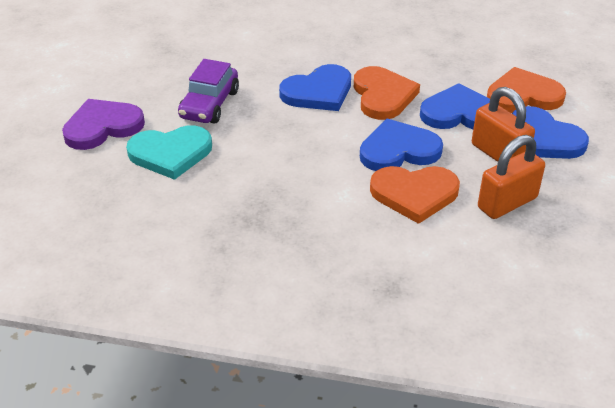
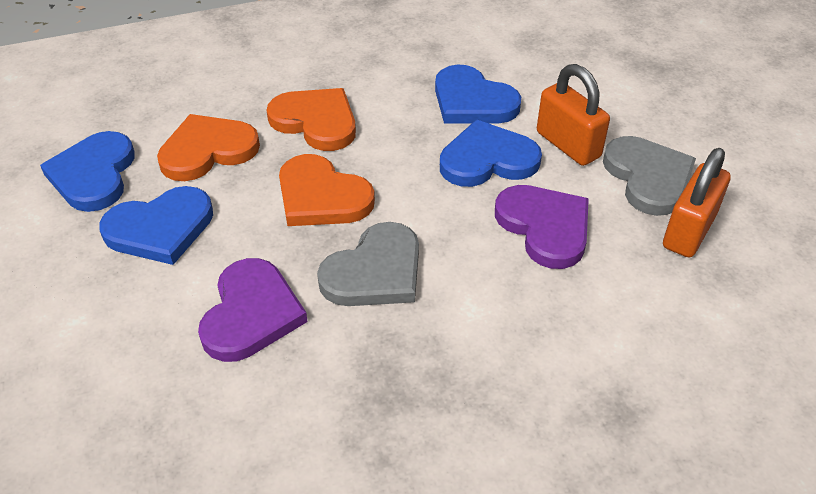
grey heart: none = 0 -> [317,222,419,306] [603,136,696,216] = 2
purple car: [178,59,239,124] = 1 -> none = 0
purple heart: [62,99,145,150] = 1 -> [198,258,308,362] [495,185,589,269] = 2
turquoise heart: [126,125,212,180] = 1 -> none = 0

